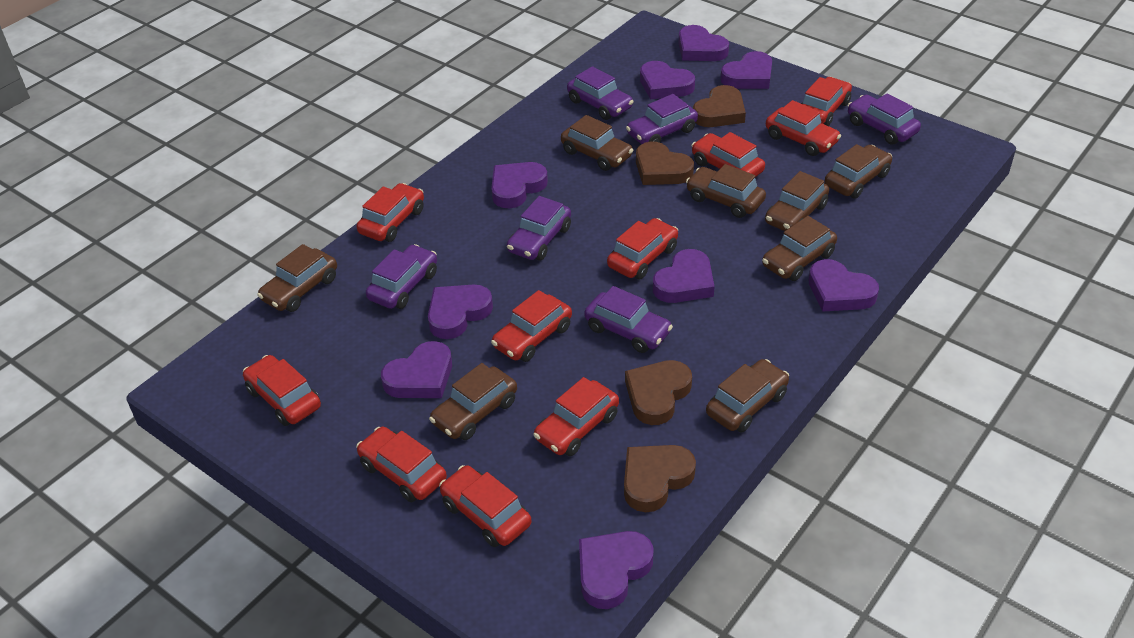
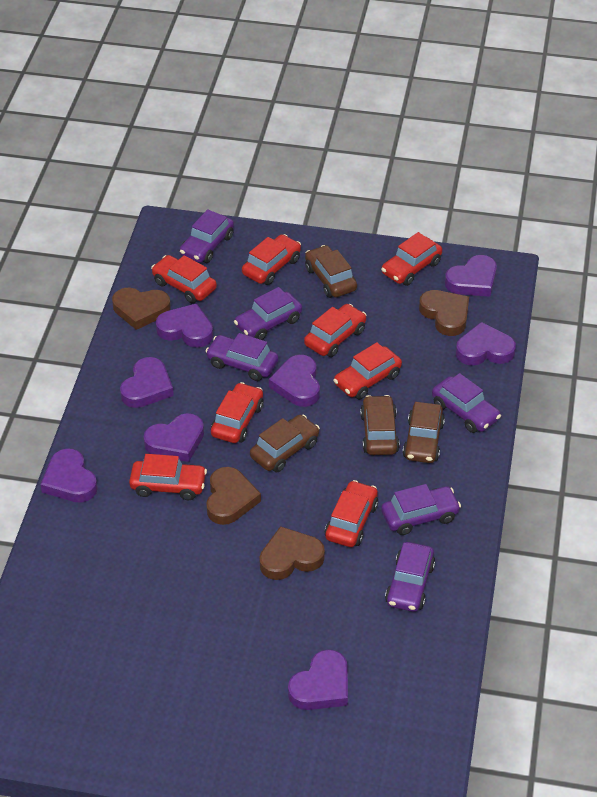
brown car: [257,244,337,312] [429,363,517,440] [561,115,633,171] [686,164,766,218] [706,359,789,433] [762,216,837,281] [765,171,829,231] [825,144,892,199] = 8 -> [250,415,320,472] [305,245,357,298] [360,395,400,455] [403,402,445,463] = 4
purple heart: [381,341,452,398] [428,284,493,339] [491,162,548,208] [579,531,653,609] [640,61,695,99] [653,249,715,303] [678,25,729,61] [720,51,772,89] [808,259,879,312] = 9 -> [40,448,98,503] [120,357,174,408] [144,413,204,462] [156,303,213,348] [269,355,320,407] [288,650,348,710] [445,255,497,297] [456,322,516,366] = 8
red car: [243,355,321,426] [356,427,447,502] [357,183,424,242] [439,465,532,547] [491,290,572,362] [533,377,619,456] [607,218,678,279] [691,132,765,177] [766,100,841,156] [801,77,852,126] = 10 -> [129,454,207,500] [151,255,217,303] [211,382,264,443] [242,234,301,285] [304,304,367,357] [325,480,378,547] [333,342,402,399] [381,232,442,286] = 8

